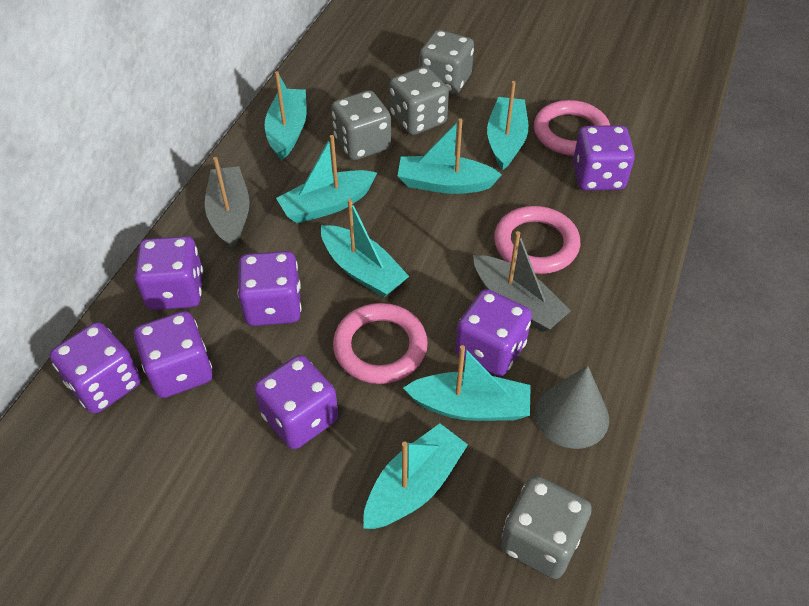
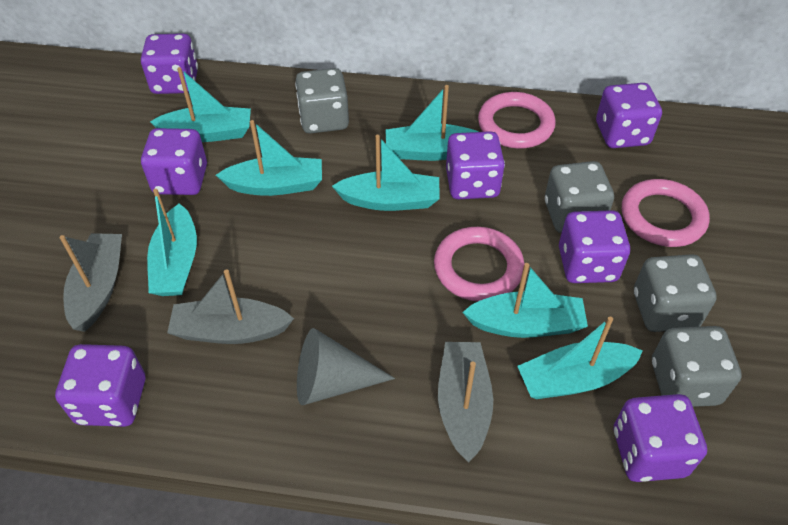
grey boat: [205,157,250,250] [473,231,571,332] = 2 -> [60,233,122,332] [167,269,294,344] [438,342,493,463] = 3

